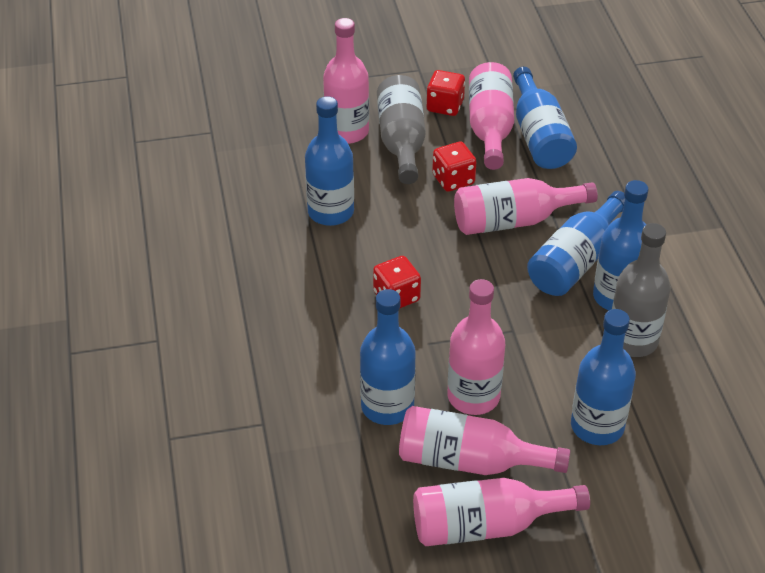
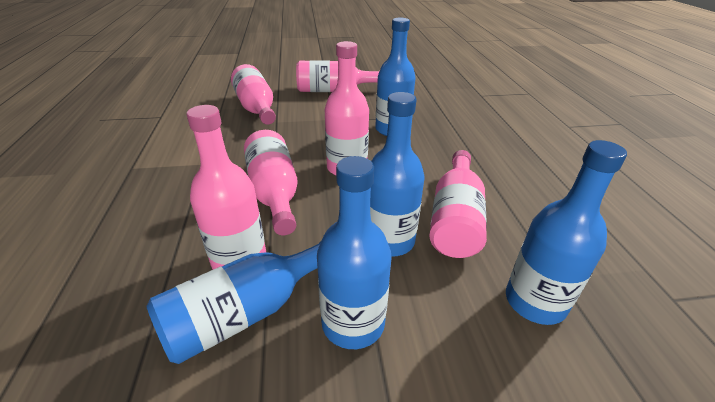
blue bottle: [305,96,354,226] [360,289,416,425] [513,67,577,169] [527,191,625,296] [571,309,636,445] [593,180,648,310] = 6 -> [146,240,322,364] [317,156,392,349] [370,92,424,257] [375,18,416,136] [506,140,627,325] = 5
grey bottle: [377,75,426,184] [612,223,671,357] = 2 -> none = 0
red dice: [373,256,421,308] [426,70,465,116] [432,142,476,192] = 3 -> none = 0

